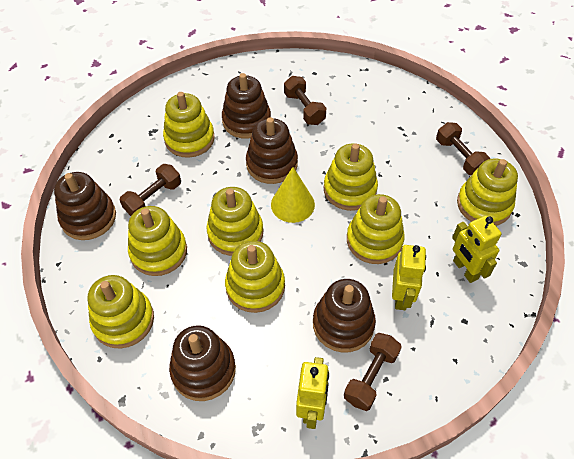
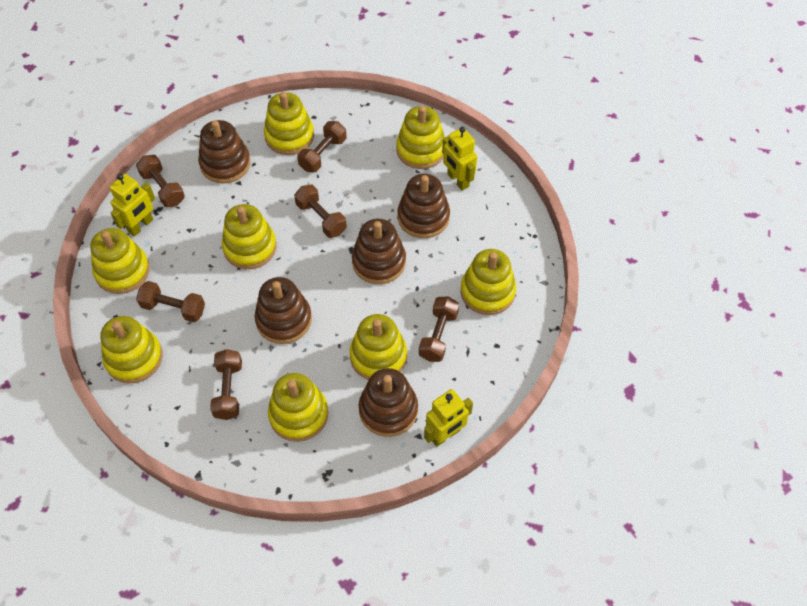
brown dumbbell: [120,164,181,216] [284,76,326,125] [344,333,402,411] [436,122,490,175] = 4 -> [136,155,185,207] [136,281,205,322] [210,349,242,420] [294,185,347,238] [297,121,346,172] [419,297,459,362] = 6
yellow cone: [271,167,315,223] = 1 -> none = 0

